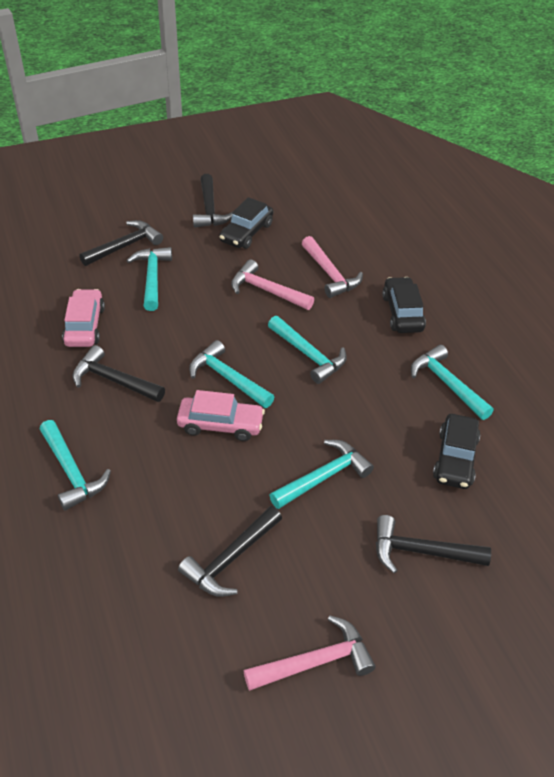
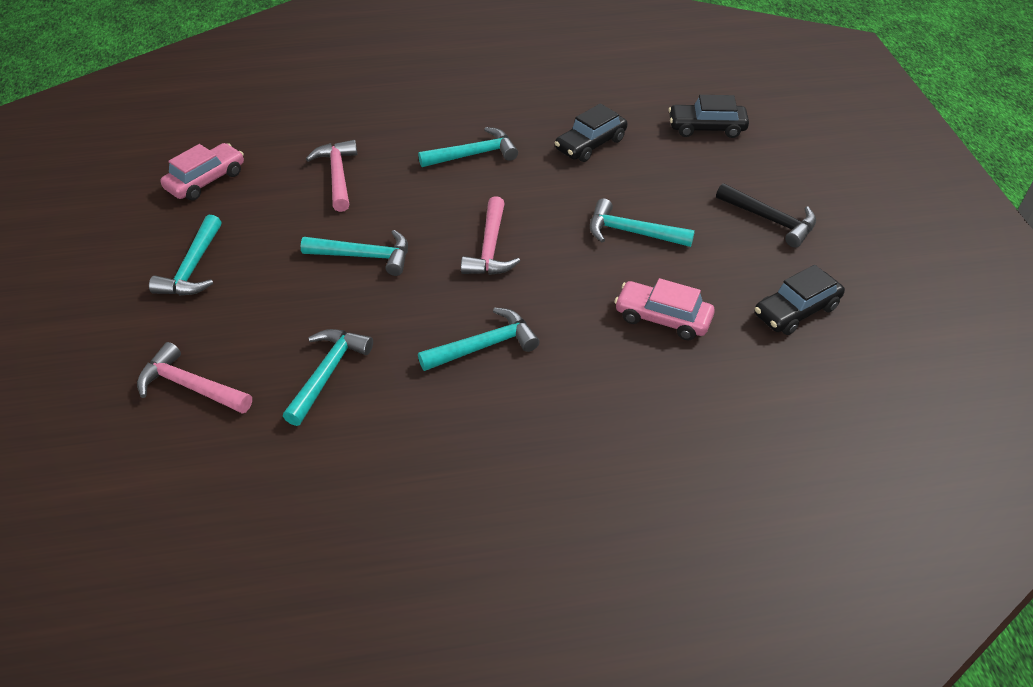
black hammer: [72,345,165,402] [79,220,163,266] [178,506,282,597] [193,174,232,228] [376,515,491,574] = 5 -> [716,183,816,248] = 1

